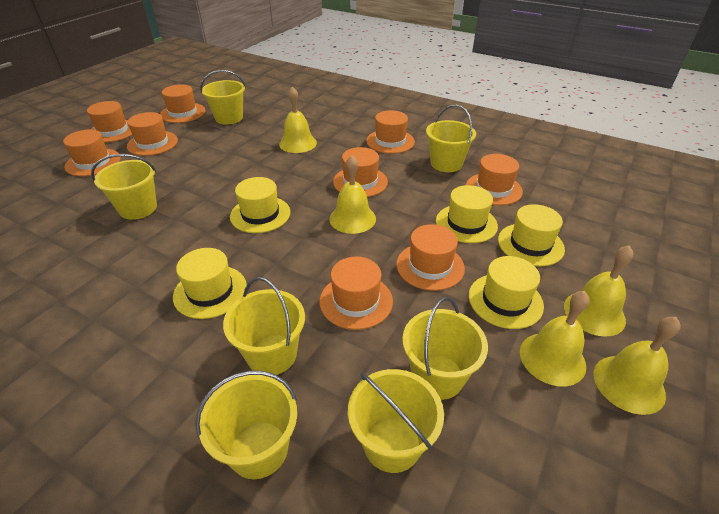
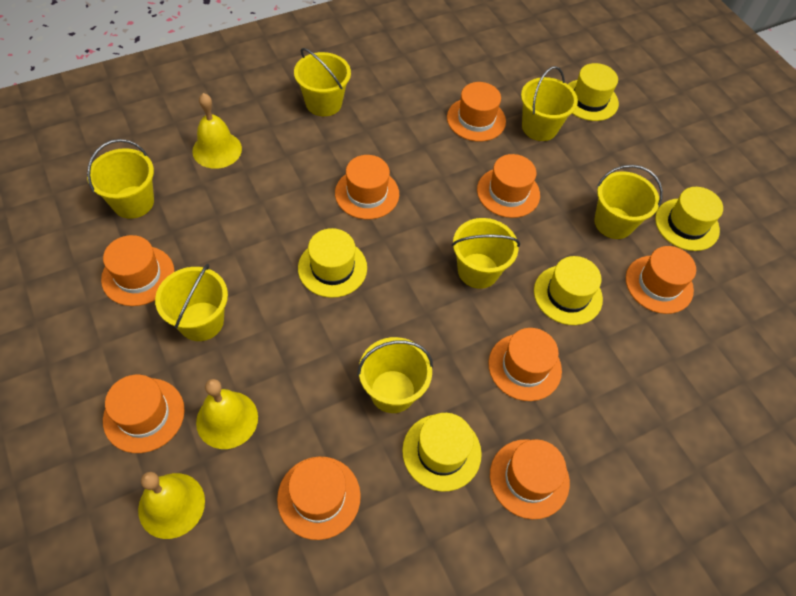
yellow bell: [279,86,317,153] [329,155,376,234] [520,291,590,386] [564,245,633,337] [593,317,681,415] = 5 -> [138,472,205,539] [192,93,242,169] [196,379,258,449] = 3

